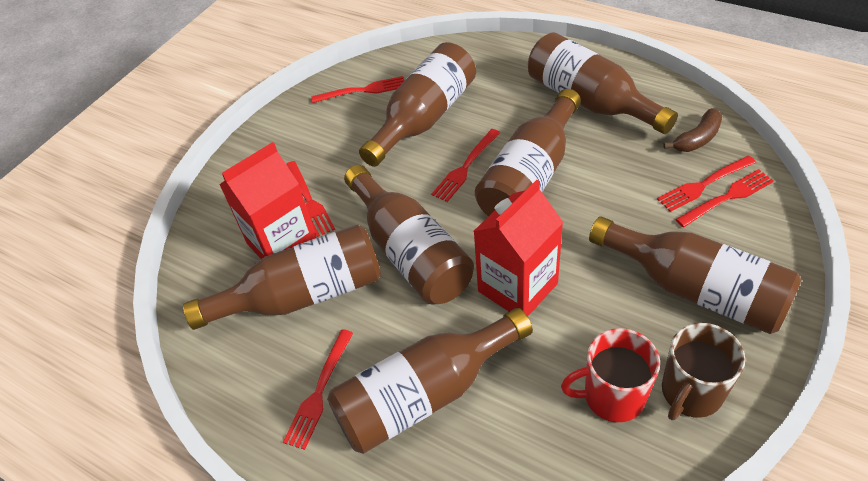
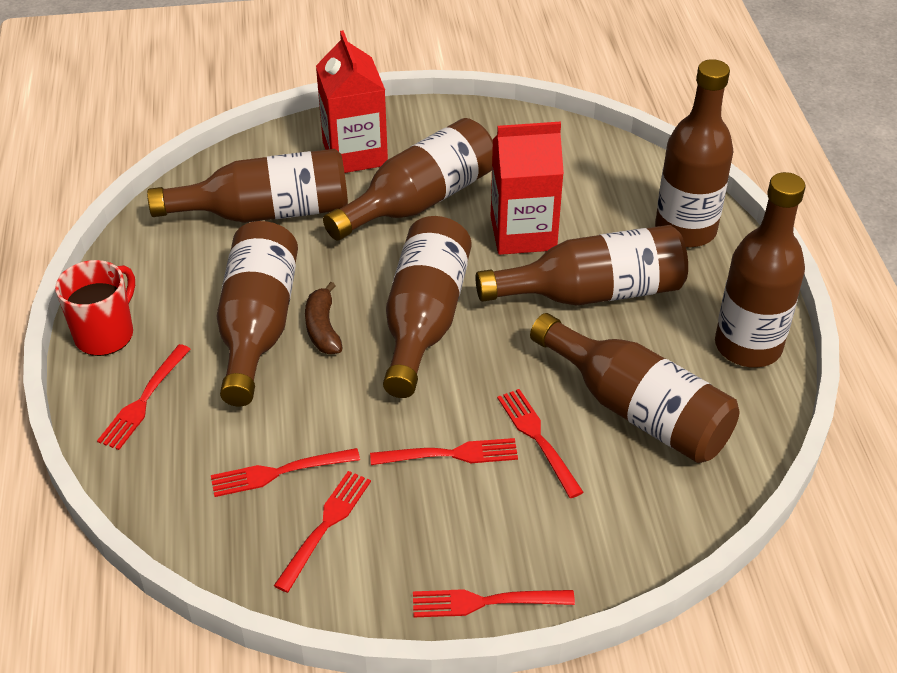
brown bottle: [183,224,381,330] [327,308,533,454] [344,165,474,305] [359,42,476,167] [475,89,581,216] [528,32,678,134] [589,216,801,334] = 7 -> [147,149,348,223] [217,221,298,407] [323,118,493,241] [383,216,471,398] [475,225,688,306] [530,313,739,463] [655,59,733,247] [715,172,805,368] = 8
brown mug: [662,323,745,420] = 1 -> none = 0

